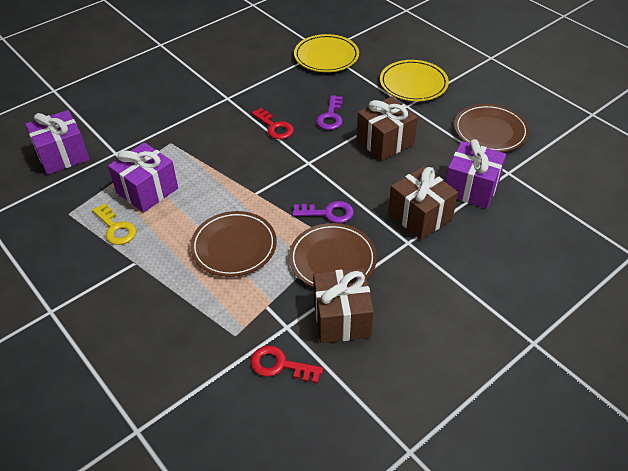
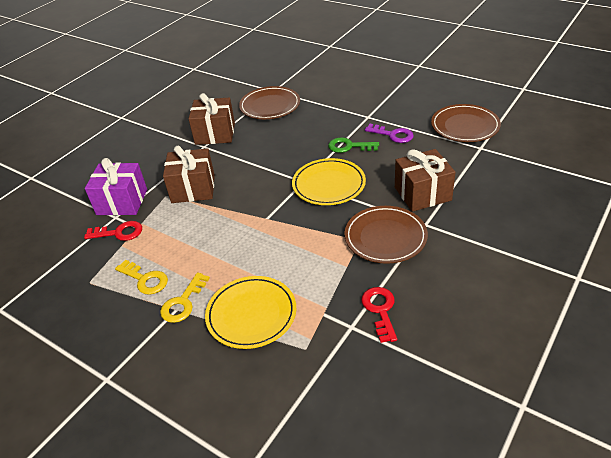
green key: none = 0 -> [328,137,379,153] = 1
purple gift: [25,110,90,175] [108,142,178,213] [445,139,506,209] = 3 -> [85,158,147,215] = 1
purple key: [292,201,354,223] [316,95,343,130] = 2 -> [365,124,414,143] = 1
yellow key: [92,203,136,245] = 1 -> [115,260,168,295] [160,272,210,323] = 2

